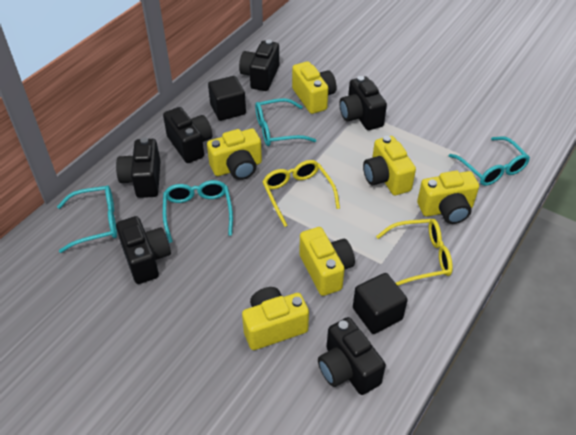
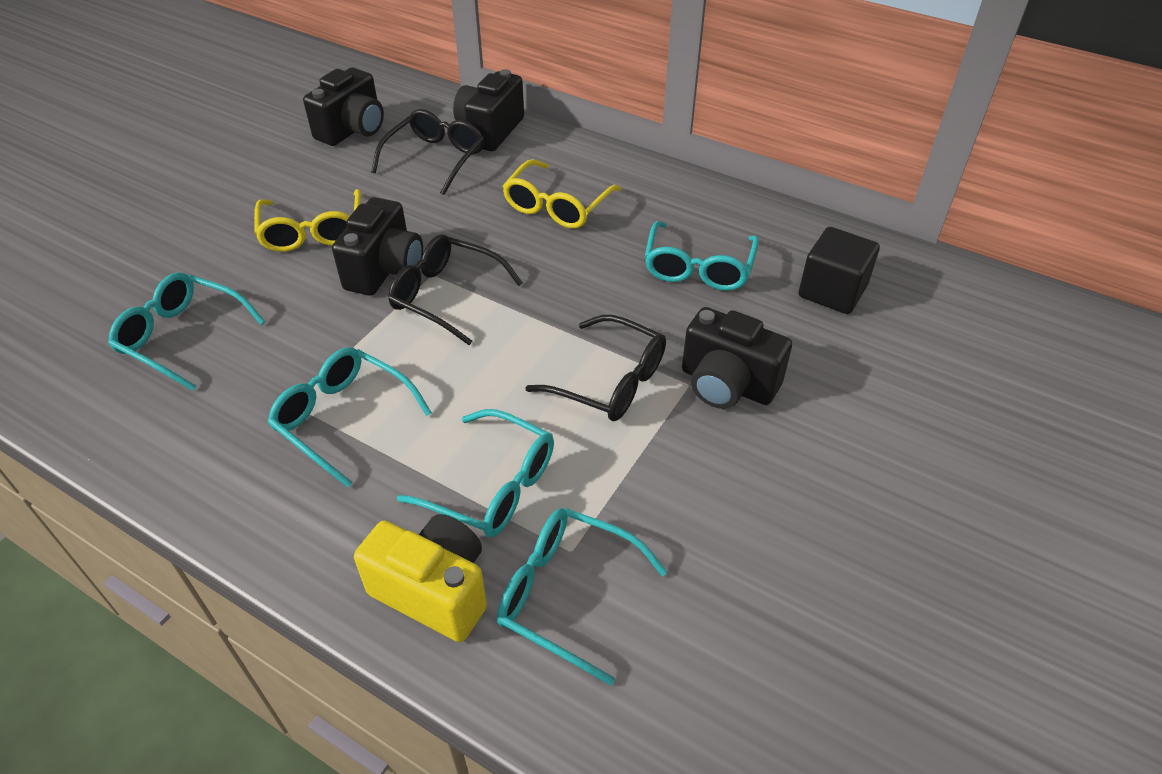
black camera: [116,137,161,198] [116,216,171,284] [163,107,212,163] [239,40,279,91] [318,317,386,395] [339,76,387,130] = 6 -> [303,67,384,146] [332,197,423,296] [453,69,524,151] [682,307,792,409] = 4
black cube: [208,76,246,121] [353,273,408,334] = 2 -> [798,227,880,314] = 1
black glasses: none = 0 -> [371,109,484,195] [388,234,523,345] [525,315,666,421] = 3
turquoise glasses: [57,185,117,253] [163,180,233,243] [255,98,316,146] [449,136,530,186] = 4 -> [108,272,265,391] [268,347,432,487] [397,409,554,537] [497,508,667,685] [645,221,759,291] = 5
yellow camera: [207,128,262,180] [242,287,309,350] [292,61,336,114] [299,227,355,296] [363,136,416,196] [417,171,479,224] = 6 -> [354,514,487,642] = 1

